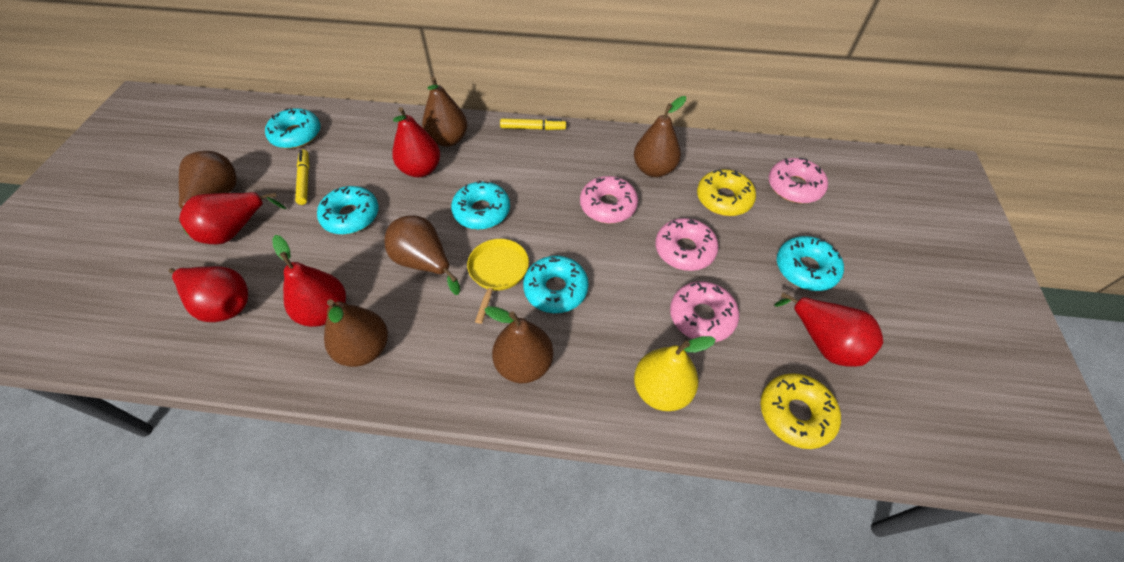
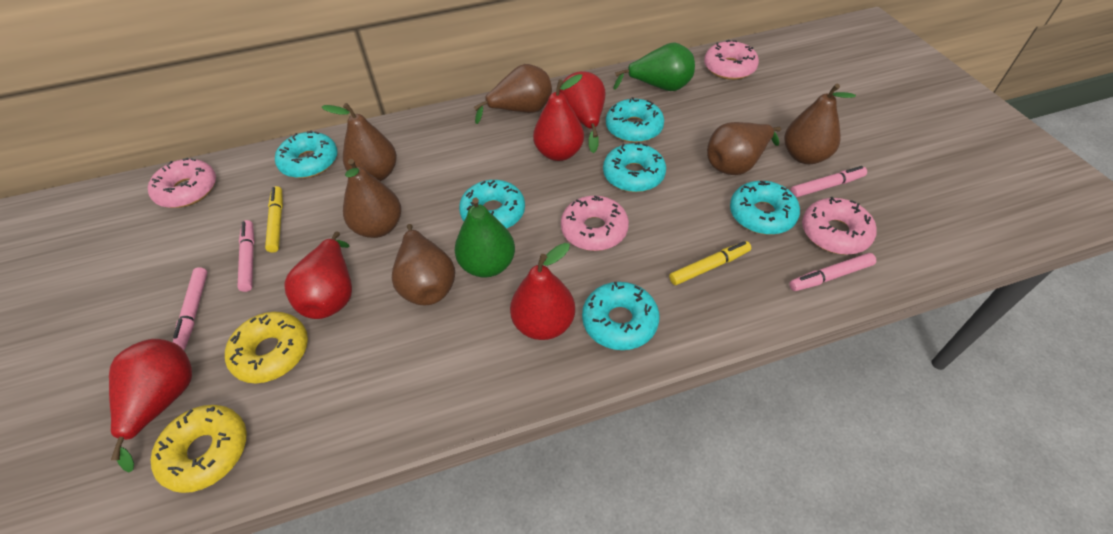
green pear: none = 0 -> [455,198,515,278] [613,42,695,91] = 2
pink marker: none = 0 -> [173,267,208,350] [237,220,255,292] [789,253,876,291] [790,166,867,198] = 4
turquoise donut: [265,108,321,149] [317,186,379,235] [451,180,510,230] [523,256,589,313] [777,236,844,291] = 5 -> [275,131,337,178] [459,180,525,229] [582,282,659,350] [603,142,666,192] [606,97,664,143] [730,181,800,235] = 6
yellow pan: [467,239,529,324] = 1 -> none = 0
yellow pear: [634,336,716,411] = 1 -> none = 0

